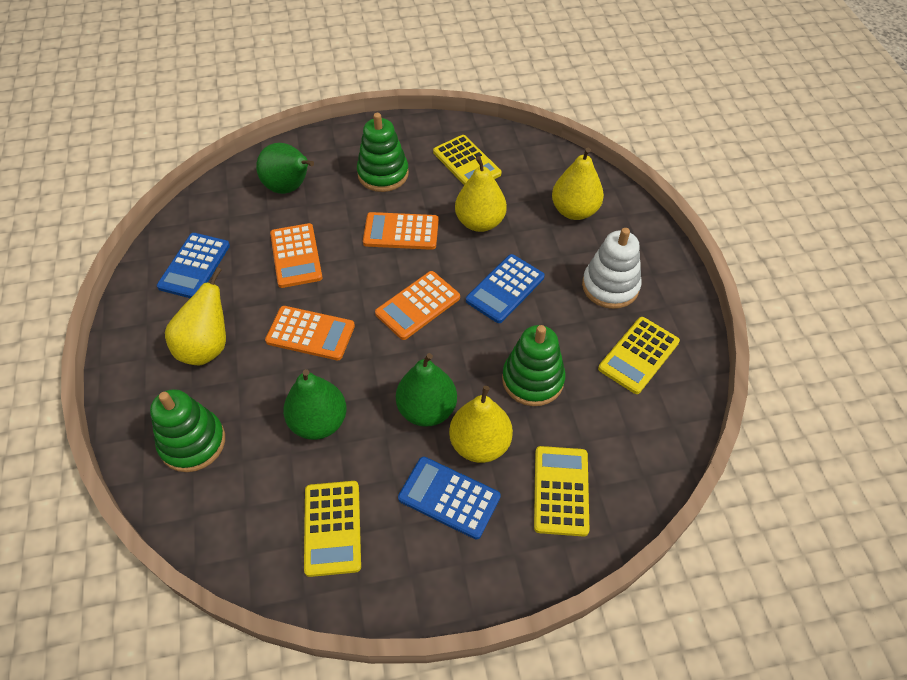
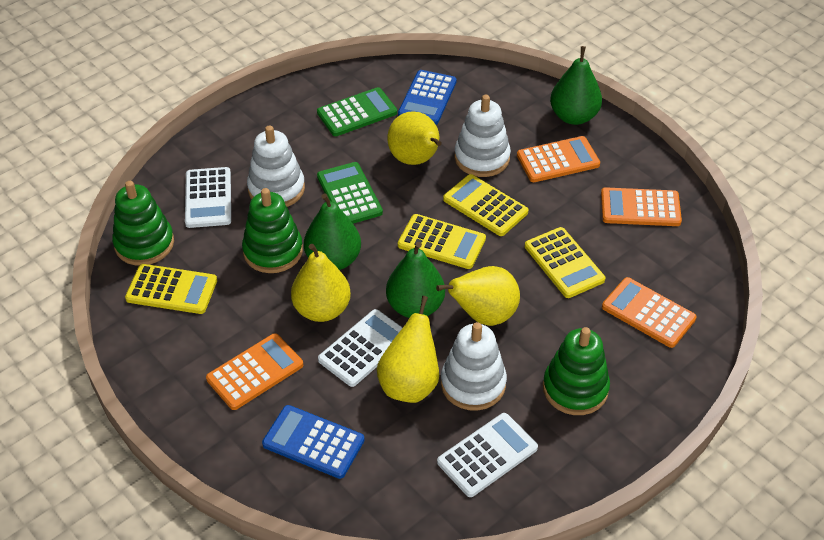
blue calculator: [157,233,230,298] [398,457,501,539] [466,254,545,323] = 3 -> [262,405,365,479] [398,70,457,125] = 2
green calculator: none = 0 -> [317,87,397,136] [317,162,383,224] = 2
white calculator: none = 0 -> [185,167,231,228] [318,309,403,387] [437,413,538,497] = 3
white stacking toy: [582,228,642,309] = 1 -> [247,125,305,207] [441,322,507,411] [455,94,511,177] = 3

